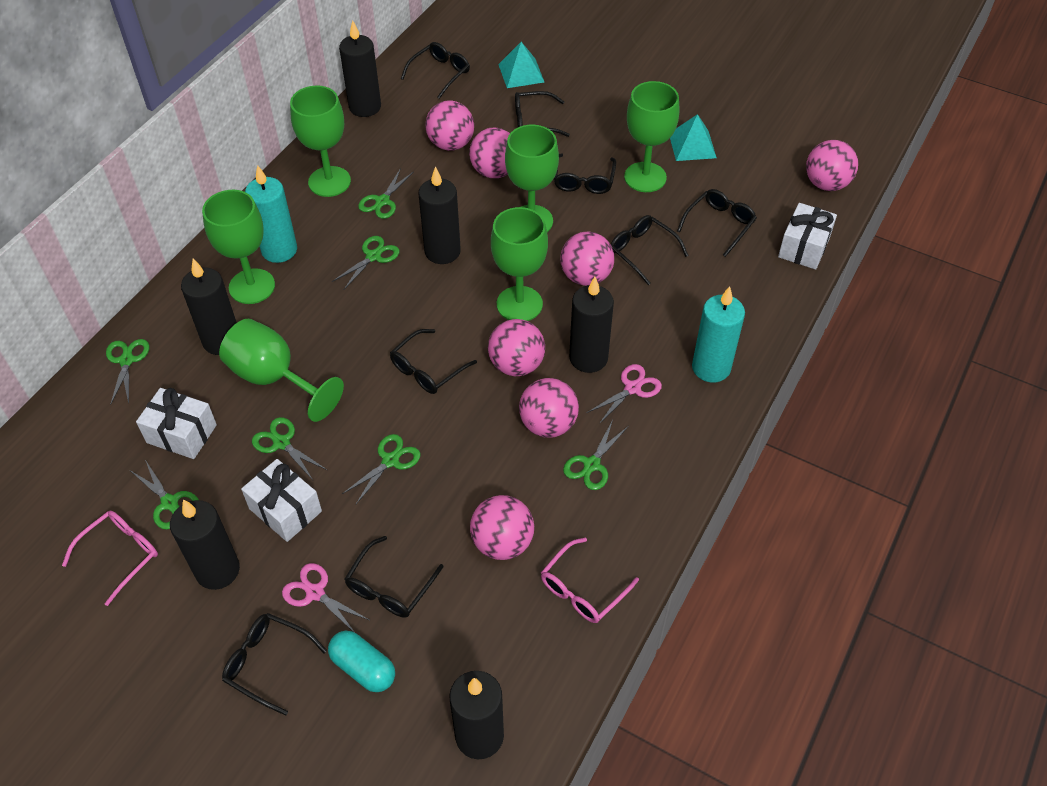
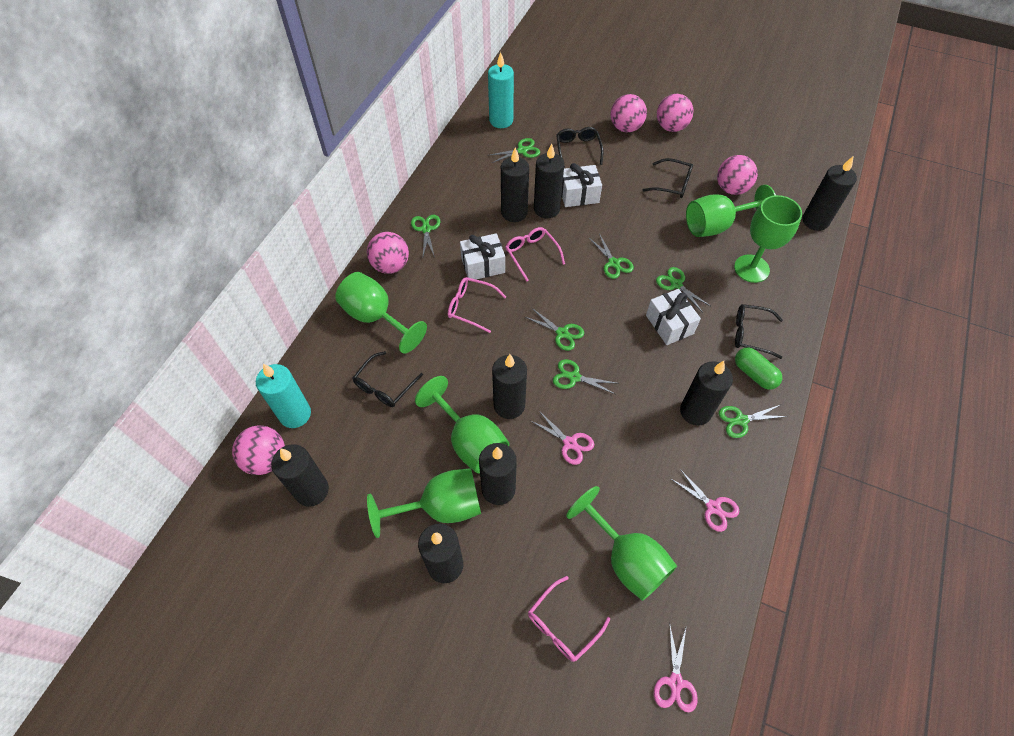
black candle: [170,499,240,590] [181,259,237,355] [339,20,381,117] [418,167,461,264] [450,671,504,759] [569,277,614,373] = 6 -> [271,444,329,507] [418,524,463,583] [479,443,517,505] [492,354,527,419] [501,147,529,222] [534,143,565,219] [680,361,733,426] [803,156,857,231] = 8
black glasses: [222,613,327,716] [345,536,444,618] [390,329,477,394] [401,42,470,99] [515,91,570,137] [554,153,616,194] [611,215,689,285] [677,189,757,257] = 8 -> [353,351,423,407] [556,127,603,167] [643,158,693,198] [735,304,783,359] = 4
green capsule: none = 0 -> [735,348,782,390] = 1
pink ball: [425,100,474,151] [469,128,510,178] [470,495,534,560] [488,319,545,376] [519,378,579,438] [560,231,614,286] [806,140,858,191] = 7 -> [232,425,285,475] [367,232,409,274] [611,94,647,132] [657,94,694,132] [717,155,758,195] = 5
pink glasses: [62,511,158,606] [541,537,639,623] = 2 -> [448,277,506,333] [505,227,565,281] [528,576,610,662] = 3
pink scissors: [282,563,369,632] [587,364,662,424] = 2 -> [531,411,594,465] [654,625,698,712] [671,469,739,532] = 3
turquoise capsule: [328,631,395,692] = 1 -> none = 0
turquoise pyramid: [498,42,544,88] [670,114,717,161] = 2 -> none = 0

